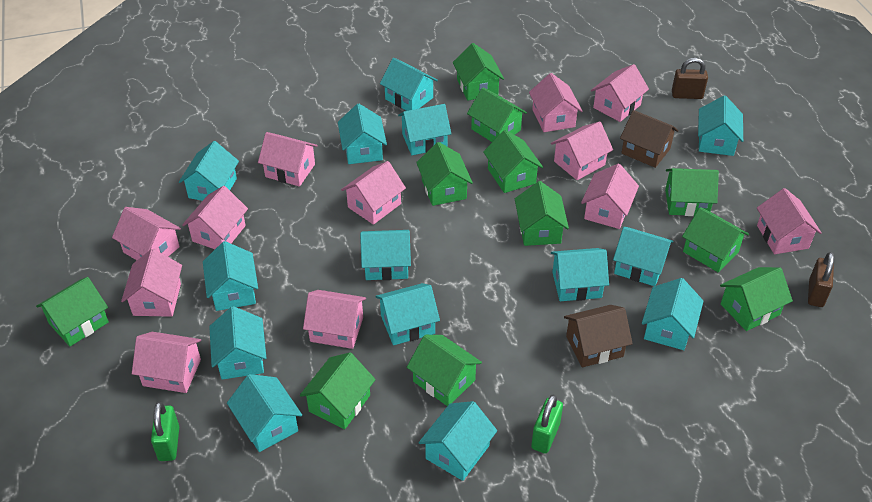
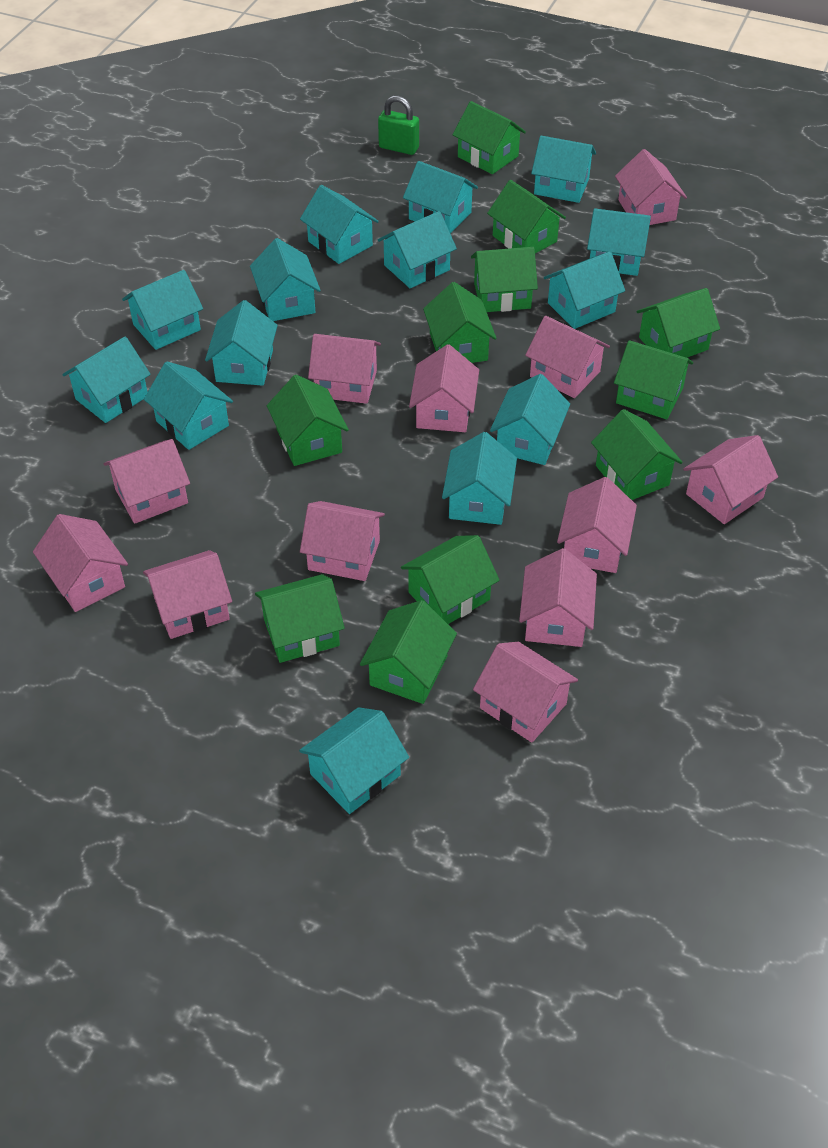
brown house: [564,305,633,367] [620,110,679,168] = 2 -> none = 0
brown padlock: [672,58,708,99] [808,252,834,307] = 2 -> none = 0
green padlock: [151,402,179,461] [531,394,563,454] = 2 -> [378,95,419,155] = 1

